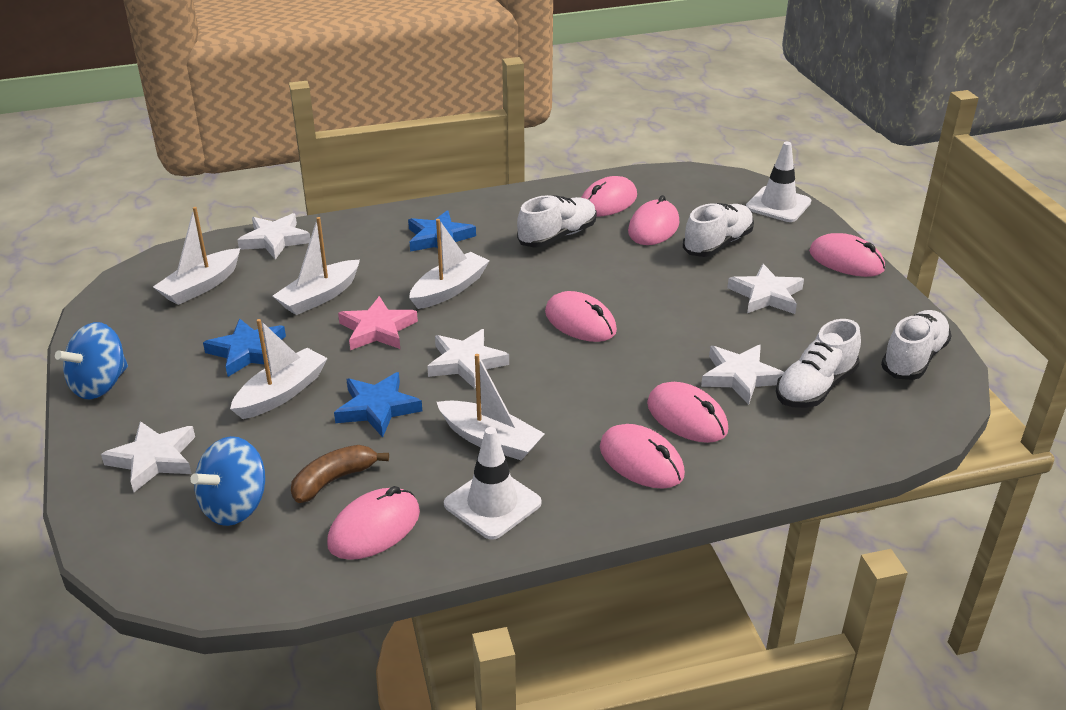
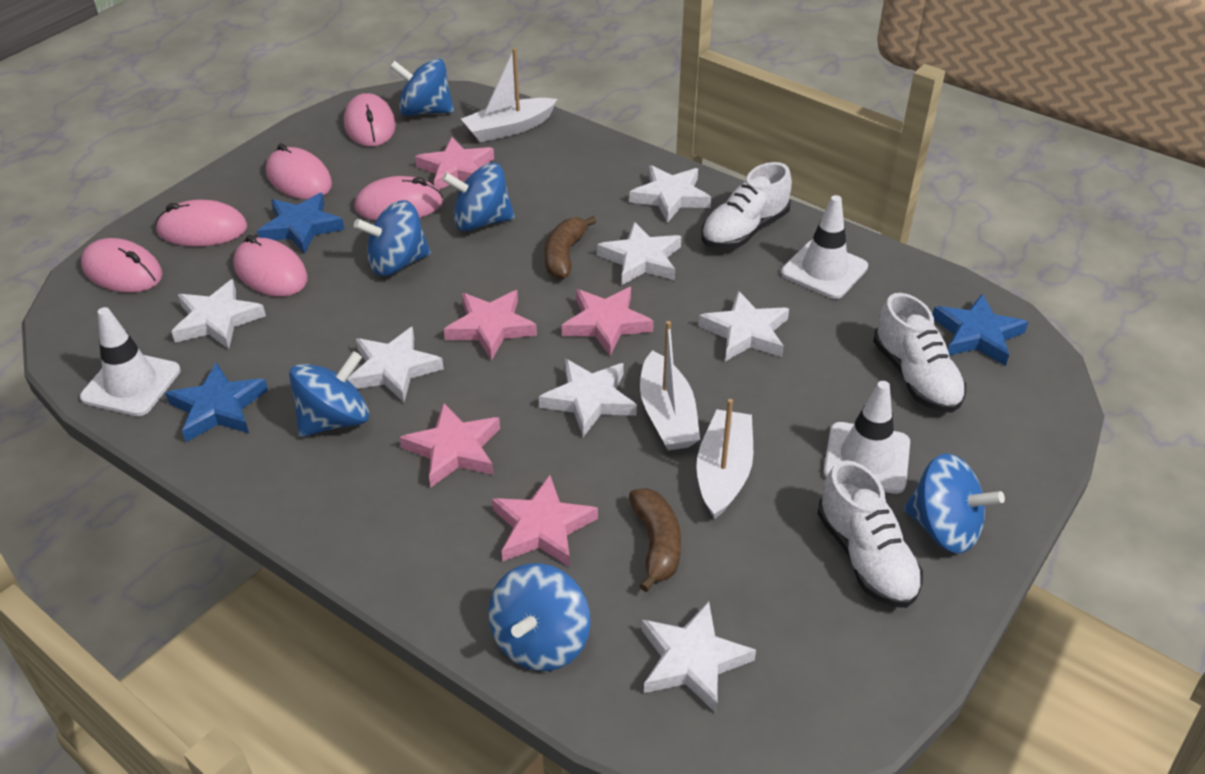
blue spinning top: [55,322,128,399] [190,436,265,526] = 2 -> [289,351,369,437] [354,200,431,276] [390,58,454,116] [442,163,515,231] [488,563,590,671] [904,453,1005,553] = 6
brown banana: [291,445,389,503] = 1 -> [544,216,597,279] [629,488,681,592] = 2
pink mouse: [327,486,420,560] [545,291,617,342] [581,176,637,217] [600,424,685,489] [628,195,679,245] [647,382,728,443] [809,233,885,277] = 7 -> [81,238,163,293] [155,200,247,247] [233,235,308,297] [266,144,332,199] [344,93,396,147] [354,176,443,221] = 6
pink star: [338,296,418,350] = 1 -> [400,402,500,487] [415,137,494,190] [444,290,537,361] [492,475,598,567] [561,287,654,356] = 5
white boat: [153,207,240,305] [230,319,328,419] [273,217,360,315] [409,219,489,309] [437,354,545,460] = 5 -> [461,48,557,142] [640,321,700,450] [696,399,753,520] = 3
white shoe: [517,195,597,248] [683,203,754,257] [776,319,861,408] [881,310,952,380] = 4 -> [701,162,792,249] [817,460,923,608] [873,293,966,413] = 3
white star: [101,421,195,492] [237,213,310,260] [427,329,509,389] [701,345,784,405] [727,264,804,314] = 5 -> [171,279,266,349] [347,327,444,402] [539,359,637,437] [597,222,681,285] [629,165,711,223] [642,601,756,713] [698,291,789,361] = 7
white traffic cone: [444,427,542,540] [746,142,811,222] = 2 -> [80,307,181,416] [781,195,868,299] [823,381,910,494] = 3

